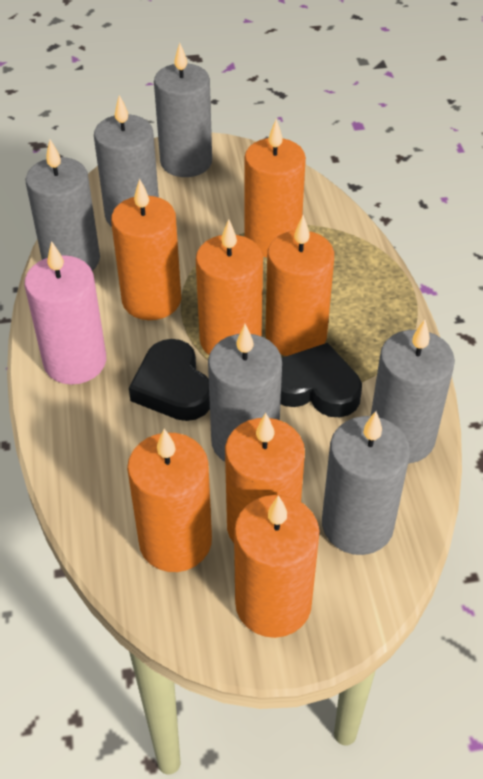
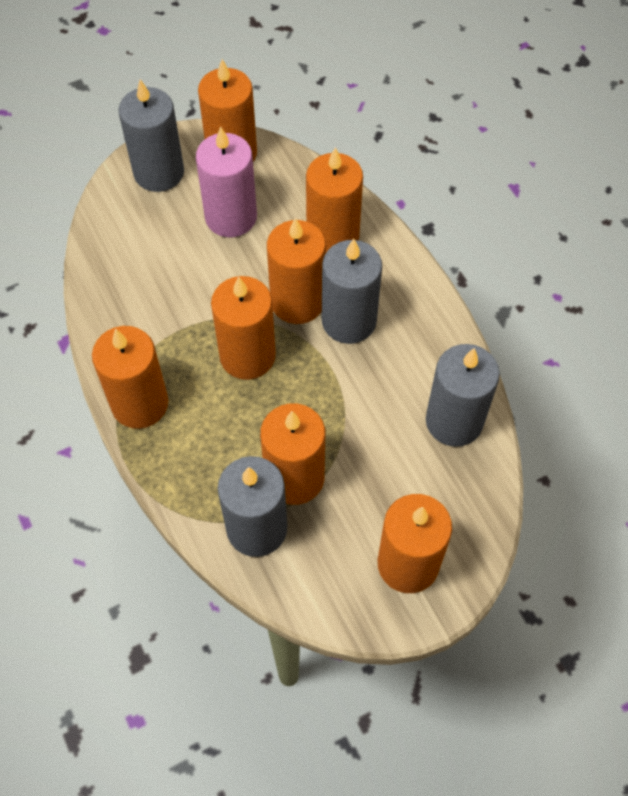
black heart: [129,339,210,421] [280,343,362,417] = 2 -> none = 0
grey candle: [25,140,100,271] [94,95,159,227] [154,43,212,177] [208,324,282,462] [322,411,410,555] [371,320,455,463] = 6 -> [118,79,184,192] [218,456,287,557] [322,239,382,344] [426,344,500,447] = 4

